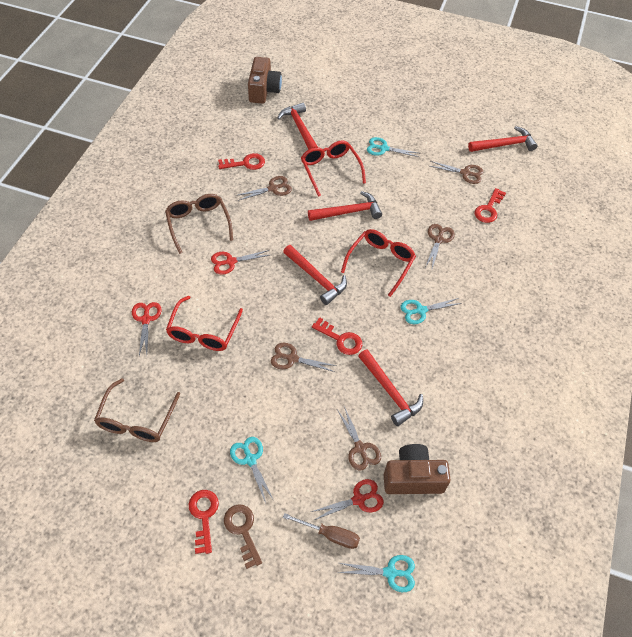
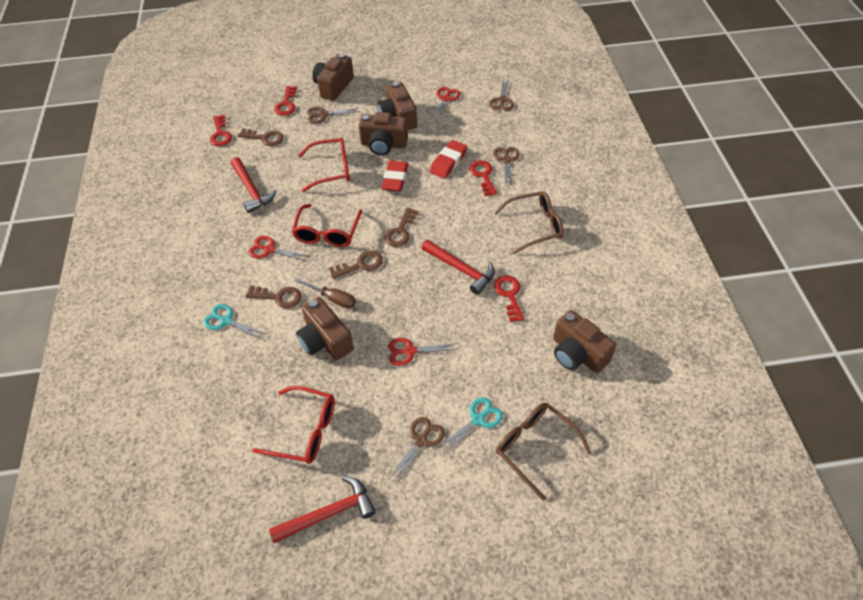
brown camera: [248,57,282,104] [384,444,451,494] = 2 -> [296,297,354,360] [312,54,354,101] [358,112,408,156] [377,82,417,130] [553,310,616,373] = 5
brown key: [224,505,262,569] = 1 -> [238,128,284,146] [246,286,302,309] [329,250,383,279] [385,208,418,247] = 4
brown scissors: [236,176,292,201] [271,343,337,372] [337,406,381,470] [426,224,455,268] [430,161,483,184] = 5 -> [307,107,360,124] [388,417,445,484] [489,79,514,111] [493,147,519,188] = 4
red eraser: none = 0 -> [381,161,409,191] [430,140,467,179] = 2
red hammer: [277,103,318,150] [283,245,347,305] [308,191,382,221] [358,349,423,426] [468,126,537,152] = 5 -> [231,157,277,213] [269,476,376,543] [421,239,495,295] = 3
turquoise scissors: [230,437,273,503] [337,555,415,592] [367,137,419,157] [401,298,462,324] = 4 -> [203,304,266,340] [438,397,503,453] = 2

